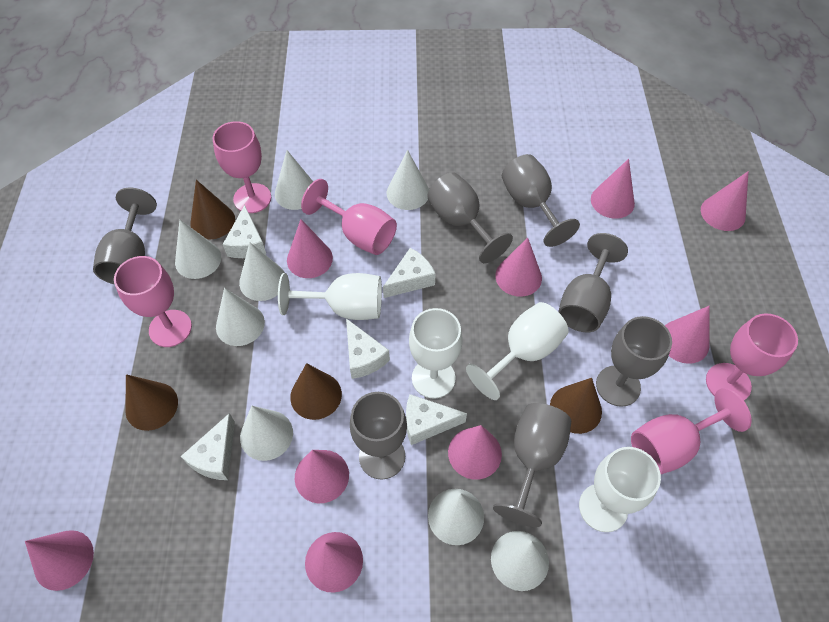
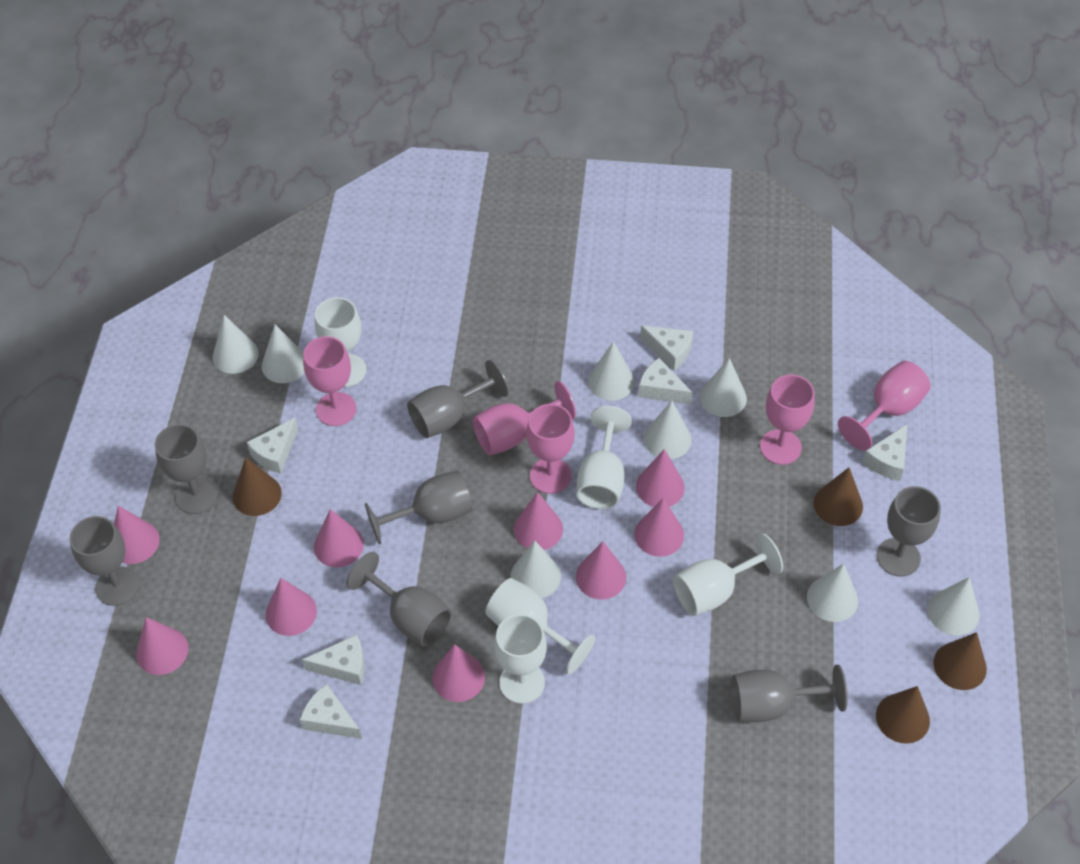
white cheese: [181,413,235,480] [223,205,266,258] [346,318,390,379] [383,248,436,298] [406,394,467,445] = 5 -> [247,418,298,474] [300,684,362,739] [302,634,365,685] [638,358,693,405] [640,326,693,371] [863,424,907,481] = 6
white goblet: [278,273,382,320] [409,308,462,399] [466,302,569,400] [579,447,661,532] = 4 -> [315,297,366,387] [485,578,595,674] [494,614,547,704] [577,406,632,509] [673,533,783,616] = 5

